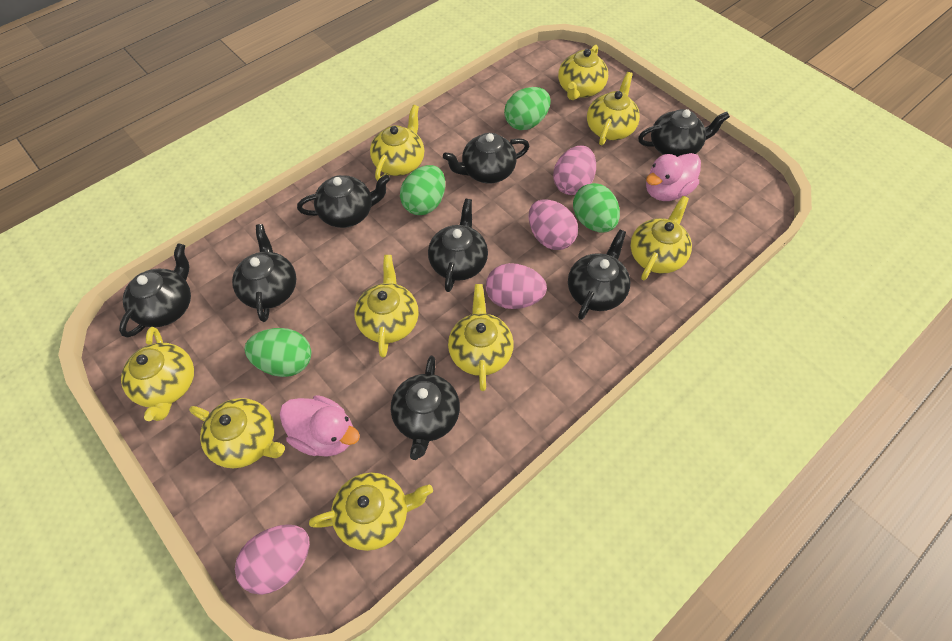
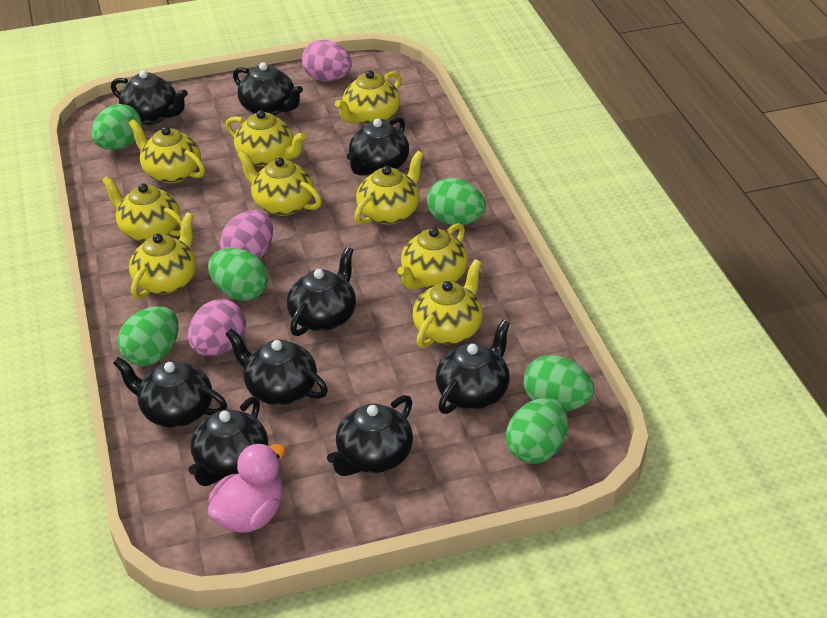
black teapot: [119,243,191,338] [232,224,296,322] [297,174,390,228] [391,356,460,460] [428,199,488,292] [443,133,529,183] [568,230,630,320] [638,109,730,157] = 8 -> [111,70,188,125] [113,357,227,428] [189,397,268,486] [225,329,328,405] [233,62,303,115] [287,247,356,336] [327,395,413,476] [347,117,409,175] [436,320,510,414] = 9
green egg: [245,328,311,377] [400,165,445,215] [504,87,551,130] [573,183,620,232] = 4 -> [91,104,142,150] [118,306,179,366] [208,248,268,301] [427,178,486,225] [506,398,568,464] [524,355,594,411] = 6
pink duck: [280,395,360,457] [646,153,701,201] = 2 -> [208,443,286,533] = 1
pink egg: [235,524,310,595] [486,263,547,309] [529,199,578,250] [553,146,596,195] = 4 -> [188,299,246,356] [220,210,273,259] [301,40,352,81] = 3

